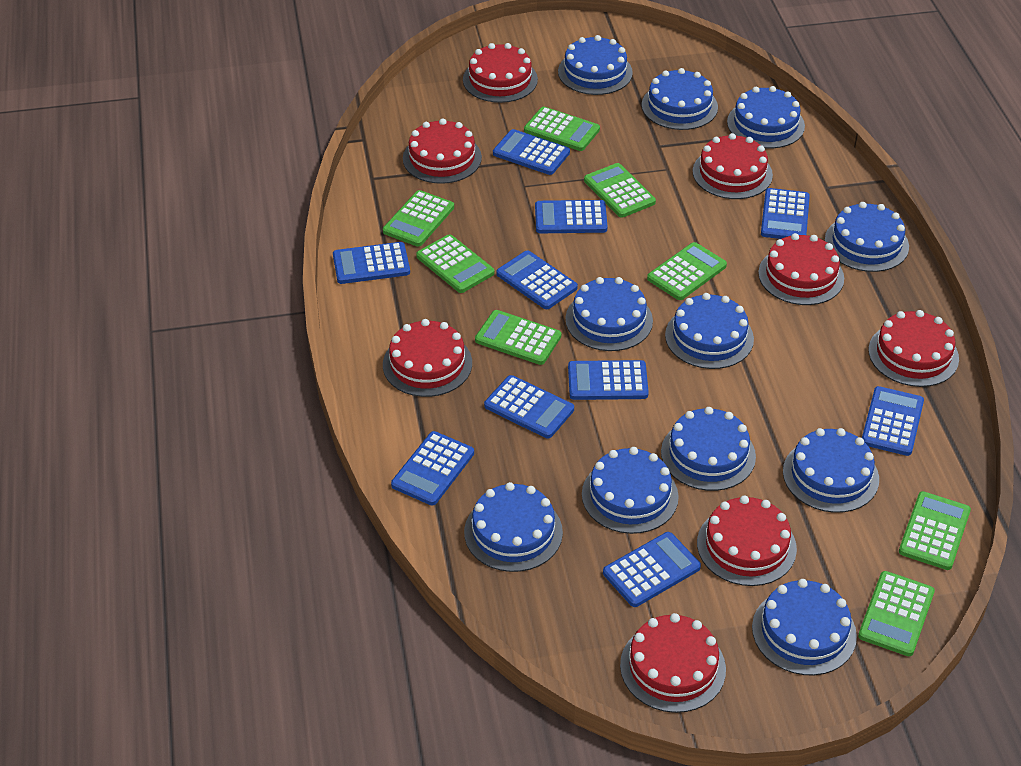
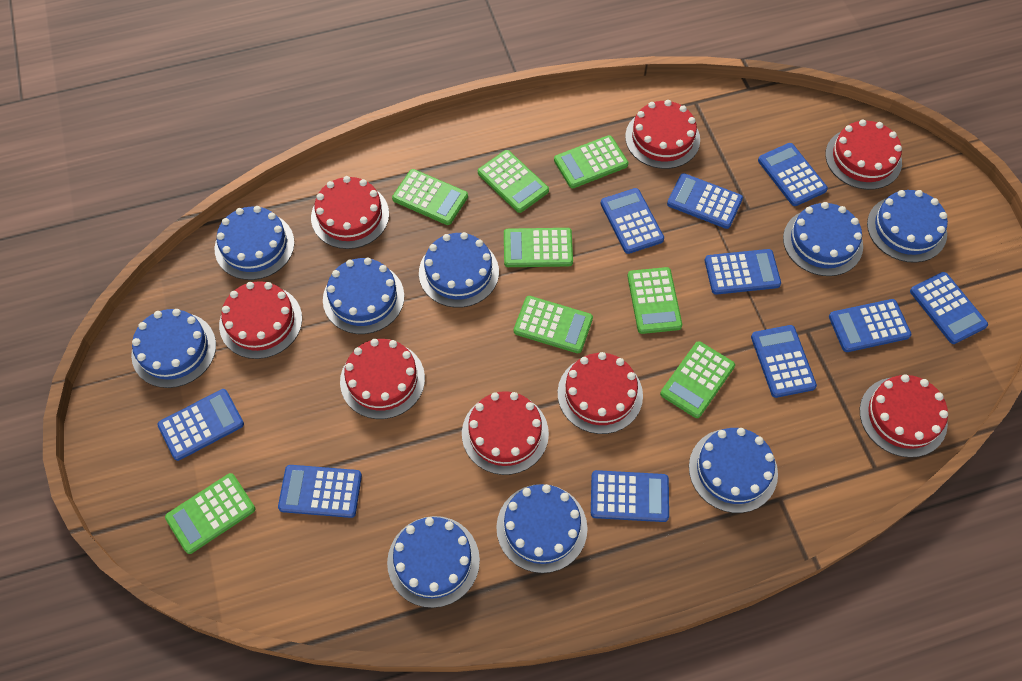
blue cake: [464,482,563,572] [558,35,633,95] [565,277,653,351] [582,447,679,534] [642,68,718,130] [661,407,756,491] [665,293,754,369] [727,86,805,148] [752,579,857,675] [783,428,879,513] [825,202,909,272] = 11 -> [131,309,216,388] [215,206,295,280] [323,258,404,334] [387,516,480,608] [419,232,499,308] [496,484,588,573] [689,428,778,513] [783,202,863,276] [867,190,948,263] = 9

